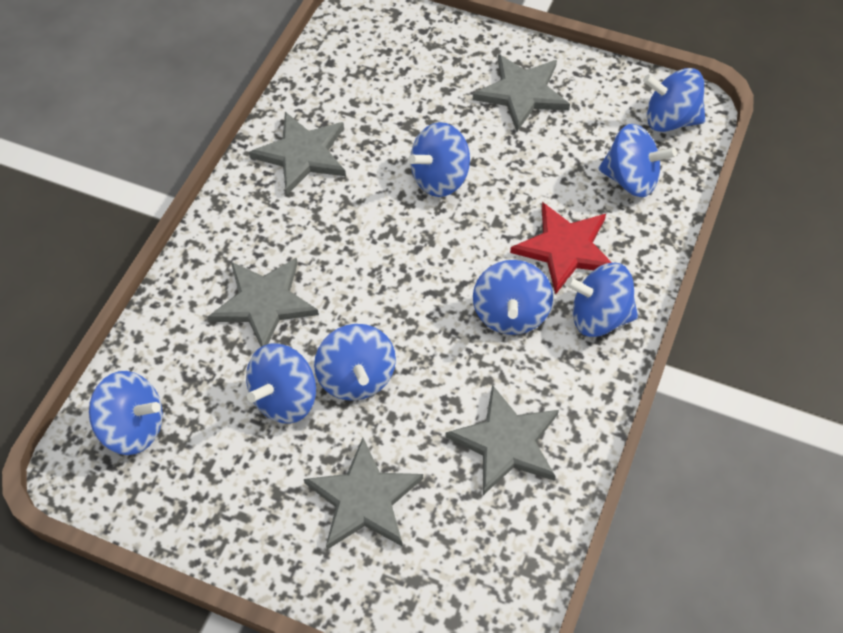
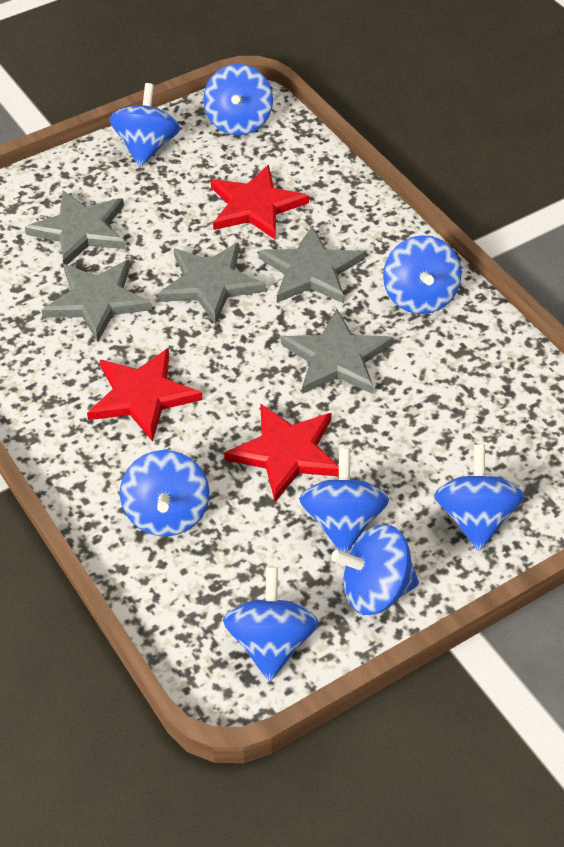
red star: [510,202,612,295] = 1 -> [87,348,203,442] [211,165,309,240] [224,403,339,502] = 3

